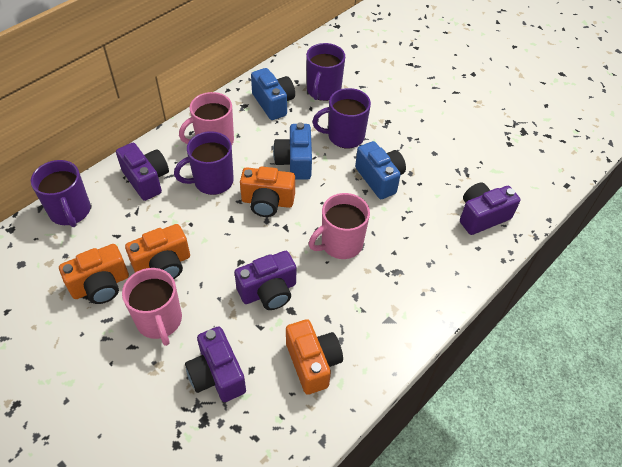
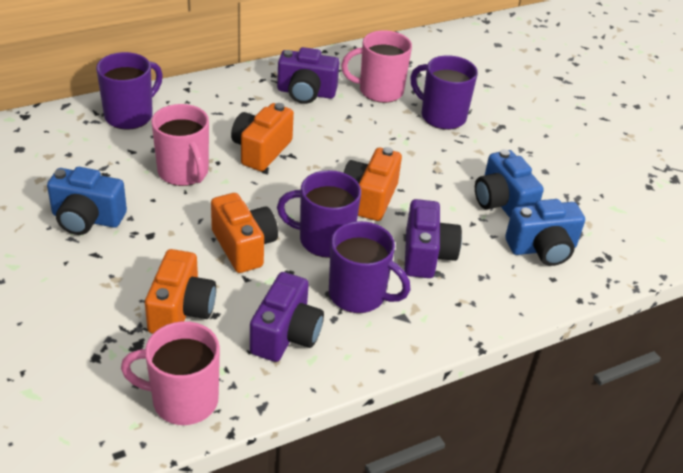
purple camera: [116,143,169,201] [185,326,246,402] [234,251,296,310] [460,182,520,235] = 4 -> [250,272,324,362] [277,47,340,104] [405,199,462,278] = 3

